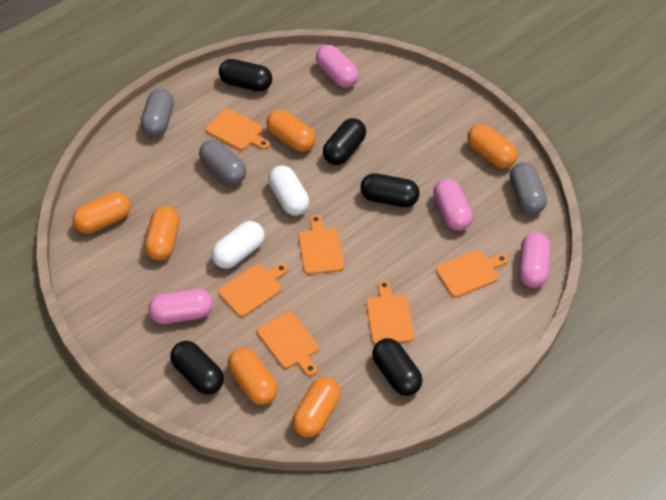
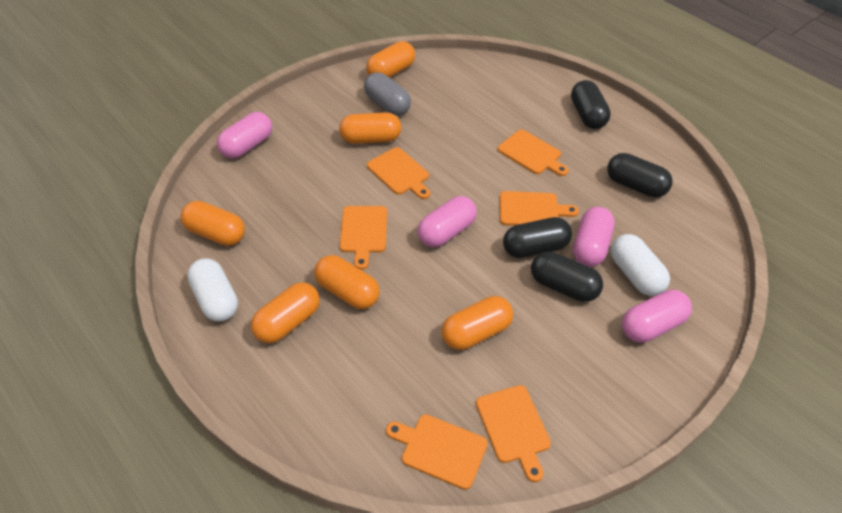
black capsule: [170,341,224,395] [219,59,272,91] [323,118,366,165] [360,173,420,207] [372,338,422,396] = 5 -> [503,217,572,258] [531,251,603,302] [571,80,611,129] [607,153,673,198] = 4
grey capsule: [141,89,174,137] [199,140,246,185] [510,162,547,214] = 3 -> [364,72,411,116] = 1

